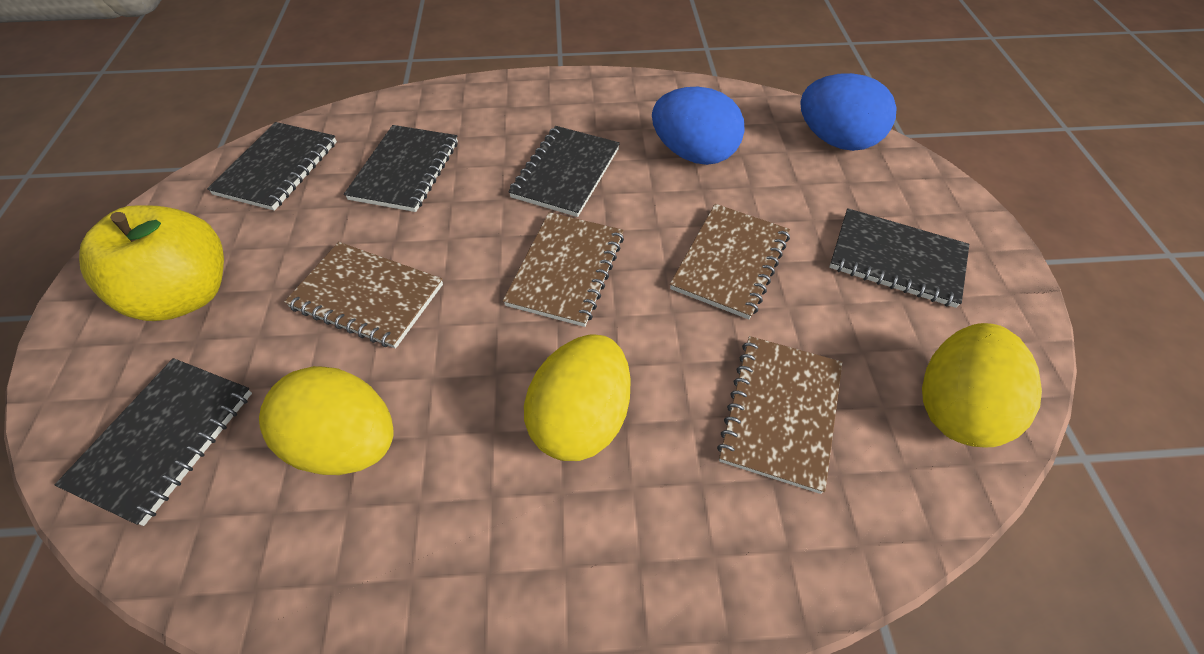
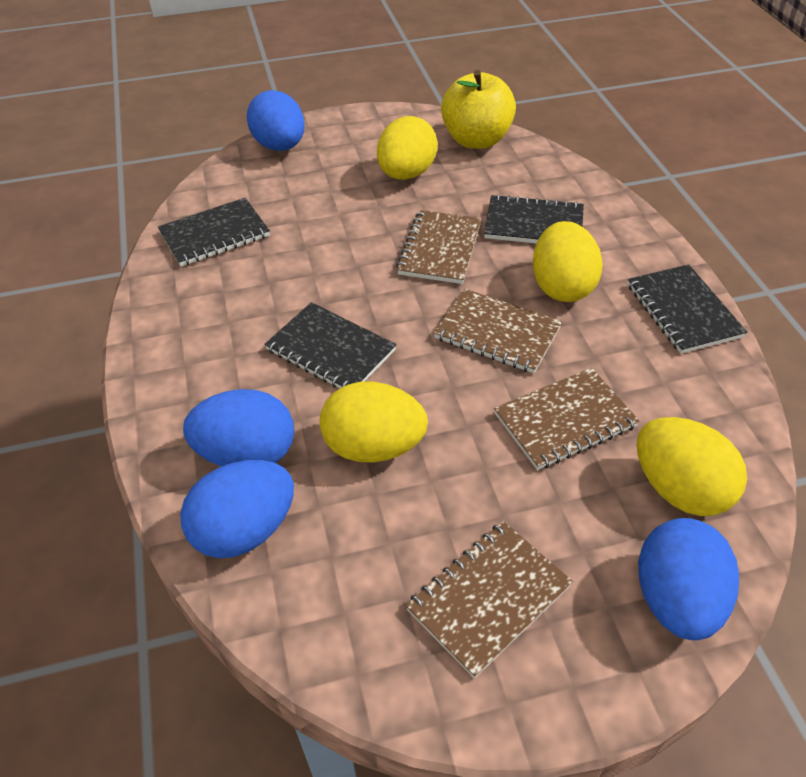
black notebook: [55,358,252,526] [207,122,337,211] [344,125,458,212] [508,126,620,217] [829,208,969,308] = 5 -> [158,198,270,267] [265,302,396,388] [484,194,584,244] [628,264,747,354] = 4
blue egg: [652,87,745,165] [800,73,897,151] = 2 -> [180,460,294,558] [183,389,294,467] [247,90,305,151] [638,518,739,640] = 4
yellow egg: [259,366,393,475] [524,334,630,461] [922,323,1042,447] = 3 -> [320,382,428,463] [377,116,438,180] [533,221,603,302] [637,417,747,516] = 4

